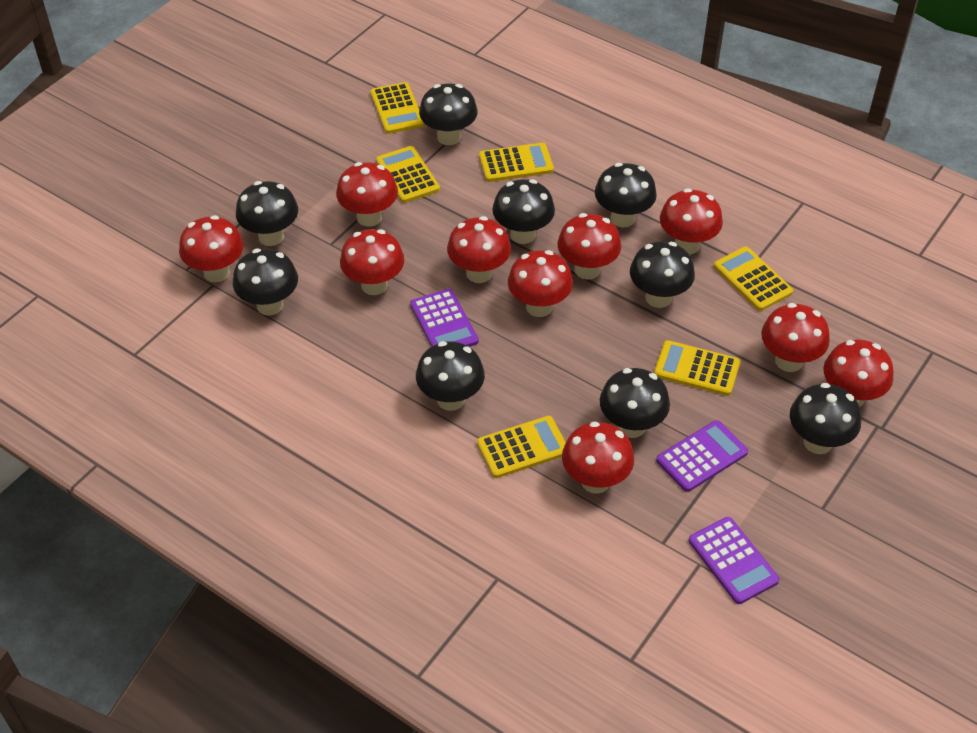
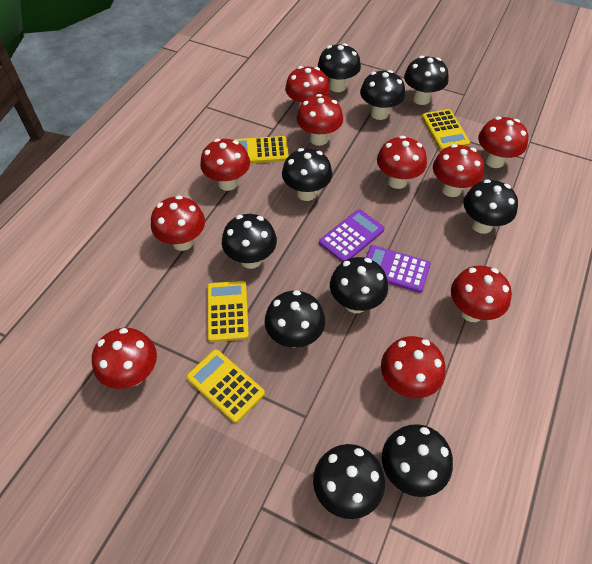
black mushroom: [233,248,298,316] [236,181,298,246] [416,341,485,411] [419,84,478,145] [492,179,555,244] [595,163,657,228] [600,368,670,438] [630,241,695,308] [790,383,861,454] = 9 -> [222,214,277,269] [265,290,325,348] [282,148,332,201] [313,444,385,519] [318,43,361,92] [330,257,388,313] [360,70,405,120] [382,424,453,497] [404,56,449,105] [463,179,518,234] = 10
purple calculator: [410,289,479,347] [656,420,748,492] [689,517,780,604] = 3 -> [319,209,385,262] [366,245,431,293] = 2
yellow calculator: [370,82,424,134] [376,146,440,203] [477,416,566,478] [479,143,554,182] [654,340,740,396] [713,247,793,311] = 6 -> [186,349,265,423] [207,281,249,342] [234,136,289,163] [422,109,470,151] = 4

